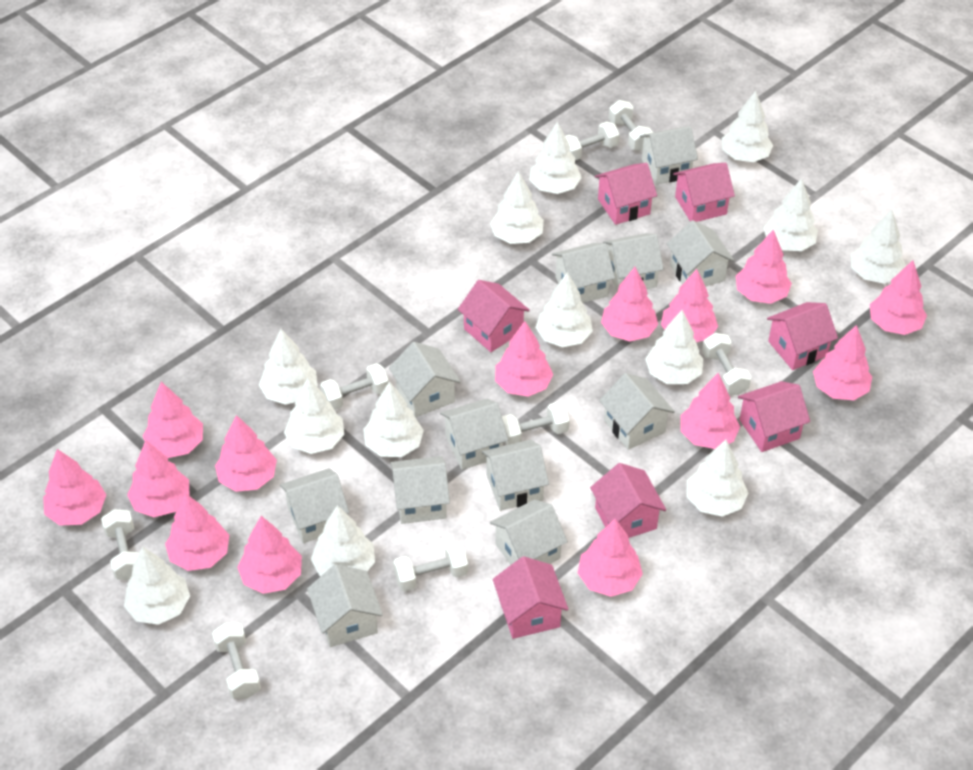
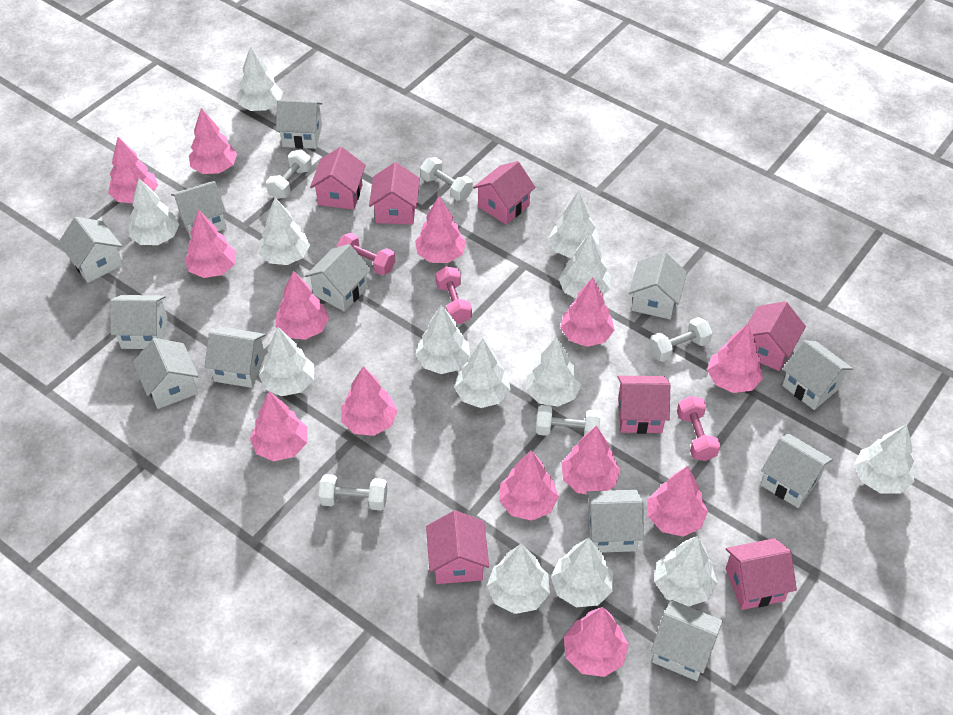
pink dumbbell: none = 0 -> [337,233,396,275] [436,266,472,324] [677,396,720,461] = 3
pink tree: [43,449,106,526] [127,440,190,517] [143,382,203,458] [165,493,229,571] [215,415,277,492] [237,516,302,594] [495,321,553,397] [578,519,643,597] [601,267,658,342] [661,269,718,342] [680,373,740,449] [736,230,792,304] [813,325,872,400] [870,260,927,335] = 14 -> [108,137,158,203] [184,210,236,278] [189,108,237,174] [250,391,307,461] [275,271,329,340] [341,366,398,436] [415,196,466,263] [499,450,559,521] [560,278,614,347] [561,426,620,494] [564,607,629,677] [648,466,708,537] [707,324,763,393] = 13
white dumbbell: [101,509,139,580] [212,623,261,699] [320,363,389,410] [393,542,468,592] [502,402,570,445] [565,121,620,160] [608,100,653,151] [702,333,751,395] = 8 -> [266,150,312,199] [318,474,387,510] [420,157,473,201] [536,405,601,436] [649,317,712,362] = 5

